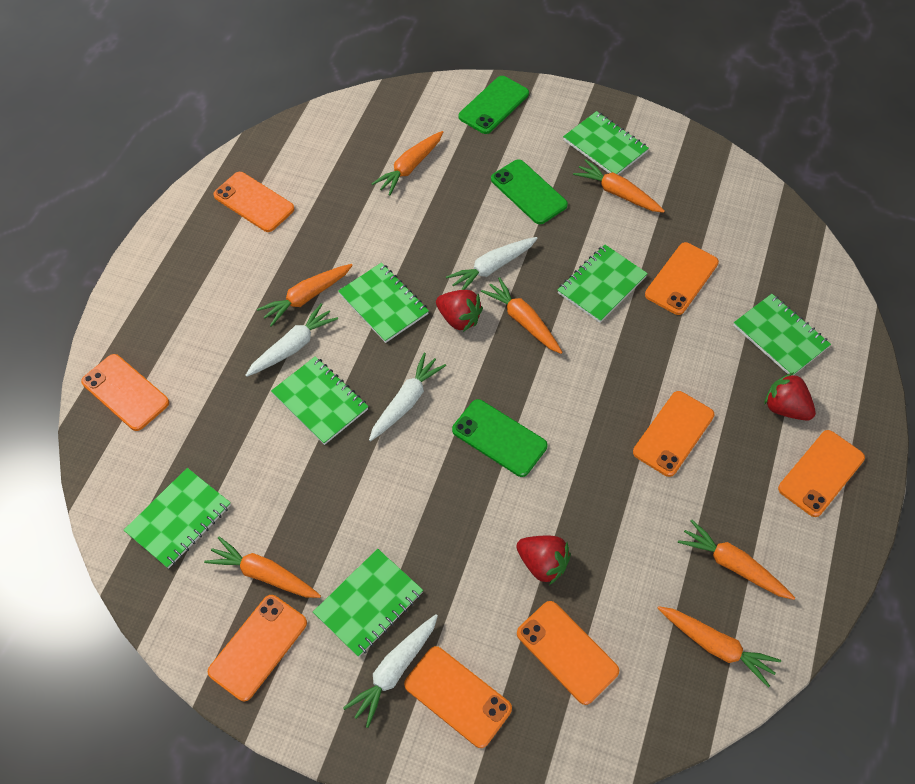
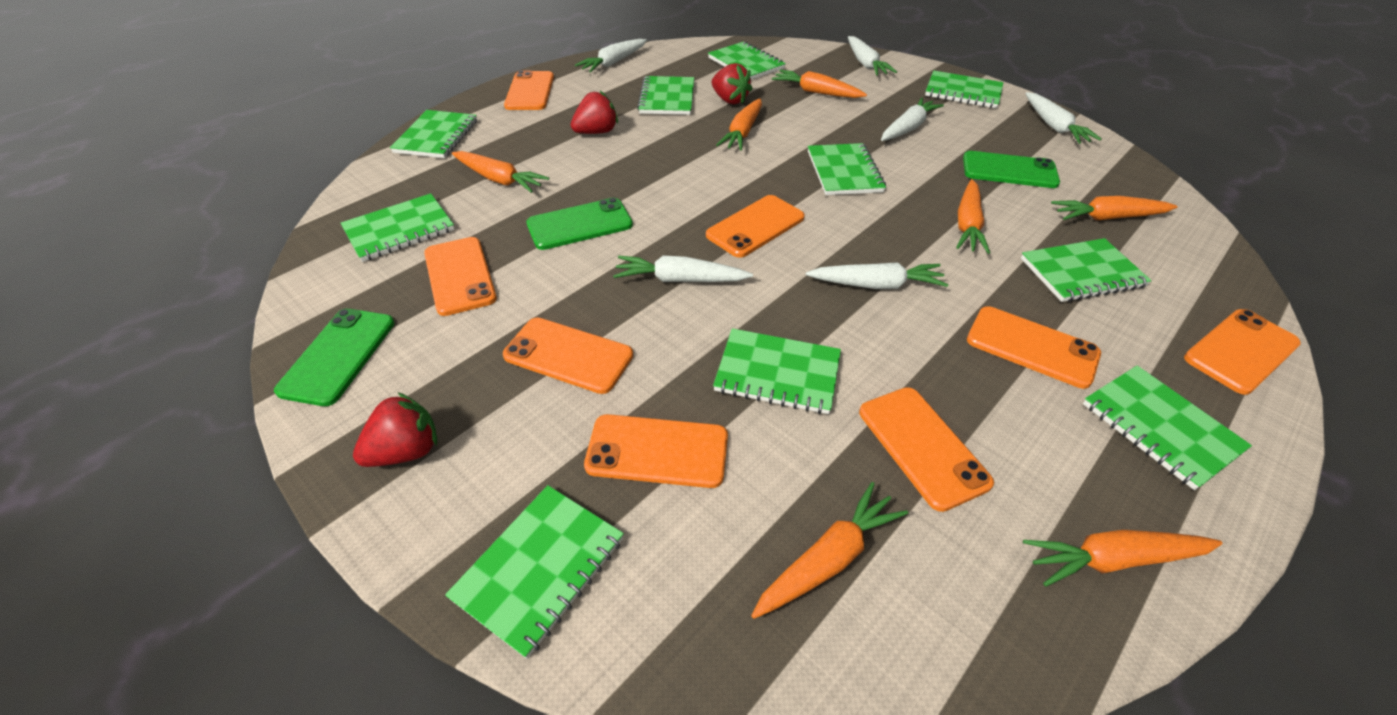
green notebook: [124,468,231,569] [271,356,369,445] [313,549,423,657] [338,263,429,343] [558,245,648,323] [563,111,649,175] [733,294,831,375] = 7 -> [341,193,455,262] [390,110,477,158] [445,485,624,659] [637,76,694,115] [708,42,786,80] [713,328,841,414] [808,143,886,195] [925,70,1003,108] [1021,238,1152,302] [1083,366,1252,490] = 10
white carrot: [245,303,338,377] [343,614,438,728] [369,353,446,441] [446,237,538,290] = 4 -> [575,39,647,73] [613,255,753,282] [806,262,948,289] [848,36,897,75] [881,98,944,141] [1025,92,1102,144] = 6

